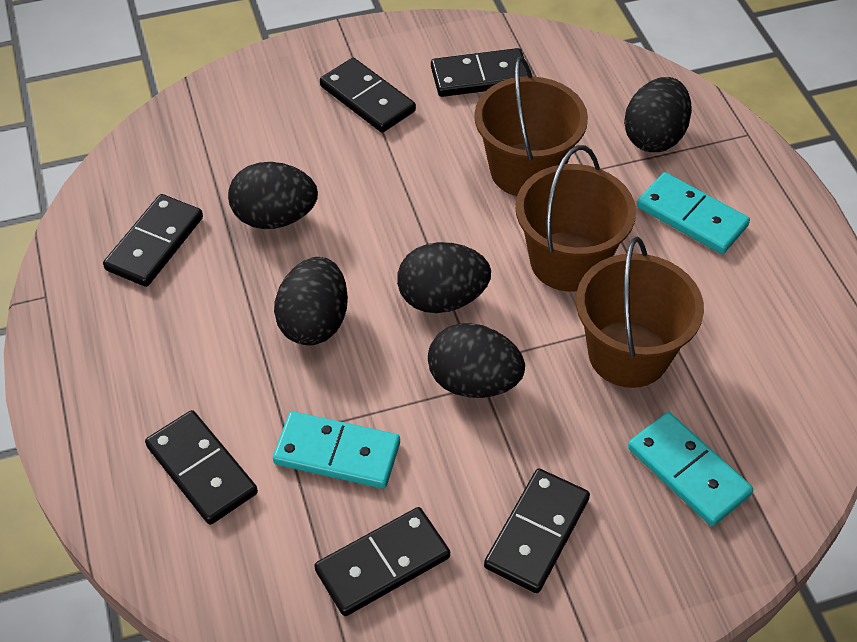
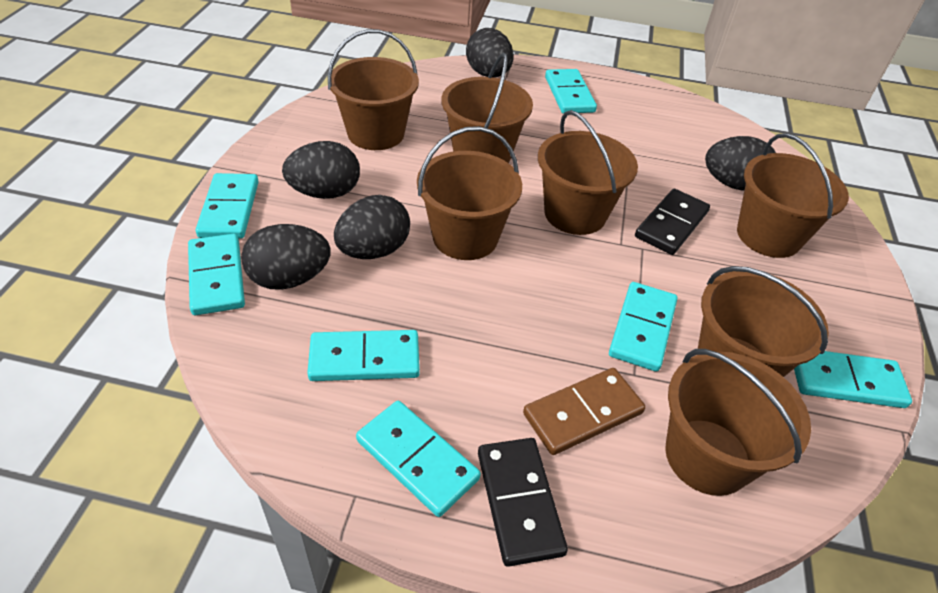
black domino: [103,194,203,287] [145,410,258,525] [314,507,450,616] [320,58,416,133] [431,48,527,97] [484,469,590,593] = 6 -> [478,438,568,567] [635,189,710,255] = 2
brown bucket: [474,57,588,196] [515,145,636,292] [576,237,704,388] = 3 -> [328,29,419,150] [417,126,522,260] [441,53,533,163] [538,110,638,235] [665,349,811,496] [698,266,829,377] [737,133,849,258] = 7
brown domino: none = 0 -> [523,368,645,455] = 1
turquoise domino: [273,411,400,488] [628,412,753,526] [637,172,750,254] = 3 -> [188,234,245,315] [196,173,259,239] [307,330,420,381] [356,401,481,517] [545,69,597,114] [609,282,677,372] [794,351,912,408] = 7

